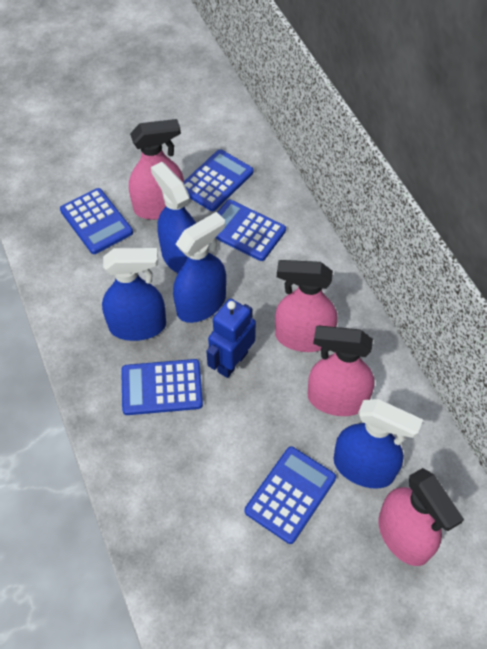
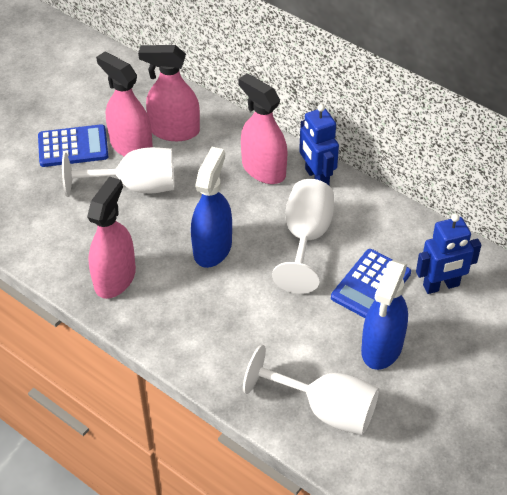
blue calculator: [60,188,133,254] [121,359,203,415] [184,150,253,211] [215,200,286,261] [245,446,336,544] = 5 -> [38,124,109,167] [331,249,411,318] = 2
blue robot: [206,299,256,378] = 1 -> [299,104,339,185] [416,214,481,294] = 2
blue spray bottle: [102,248,166,341] [151,162,196,273] [173,212,226,323] [334,399,423,489] = 4 -> [191,147,232,268] [361,260,408,370] = 2
white goblet: none = 0 -> [62,147,174,197] [243,345,379,435] [272,179,334,294] = 3

